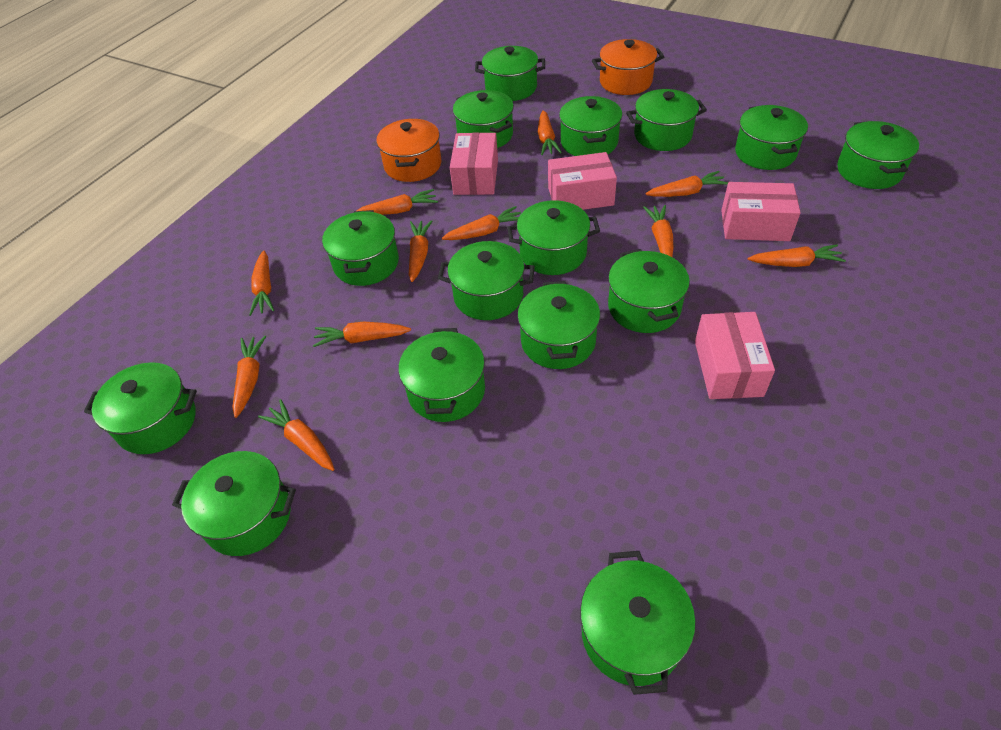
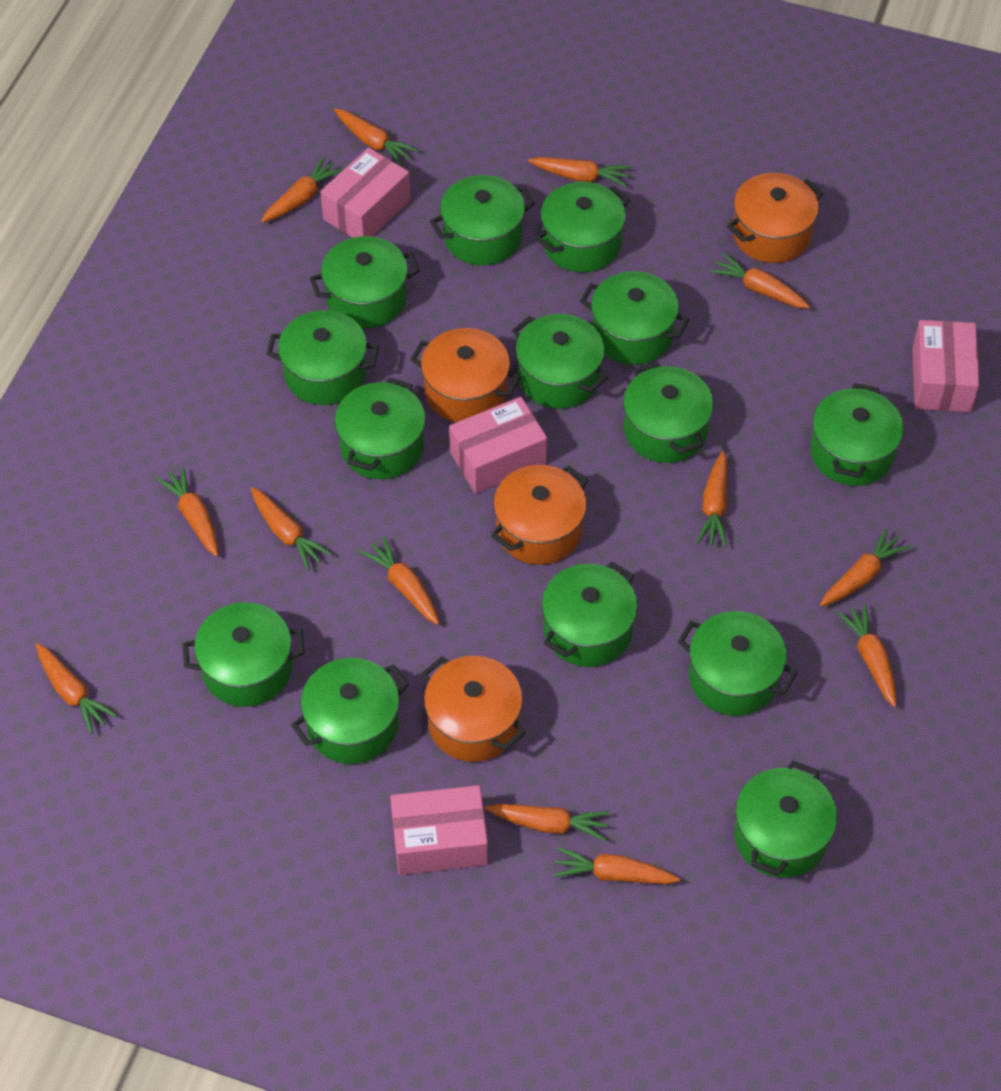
green pot: [84,362,197,454] [172,451,296,556] [322,210,399,286] [398,328,485,422] [438,241,535,320] [453,90,514,148] [475,46,545,101] [507,200,600,275] [517,281,600,369] [559,96,622,156] [580,551,696,695] [608,249,690,333] [626,89,707,151] [735,105,808,170] [837,121,919,189] = 15 -> [183,602,305,707] [266,310,379,405] [291,658,409,764] [310,236,420,329] [335,377,426,479] [430,175,535,265] [512,314,609,409] [535,182,630,272] [542,562,638,667] [580,271,690,365] [623,362,714,463] [678,611,797,716] [734,760,837,878] [810,383,904,486] = 14
orange carrot: [232,336,266,418] [249,251,274,316] [258,399,334,471] [313,322,411,347] [356,189,438,215] [409,220,432,282] [442,206,521,240] [538,110,562,155] [643,205,673,257] [645,171,728,197] [748,245,846,267] = 11 -> [36,643,117,734] [156,466,218,557] [251,487,332,571] [261,156,344,223] [334,108,418,166] [360,536,440,625] [485,804,610,841] [528,157,632,187] [553,847,680,884] [696,451,728,547] [710,253,810,309] [820,528,910,607] [837,603,897,708] = 13
orange pot: [377,119,441,182] [592,39,664,95] = 2 -> [410,328,521,422] [422,656,526,762] [491,465,588,565] [727,173,823,263] = 4

